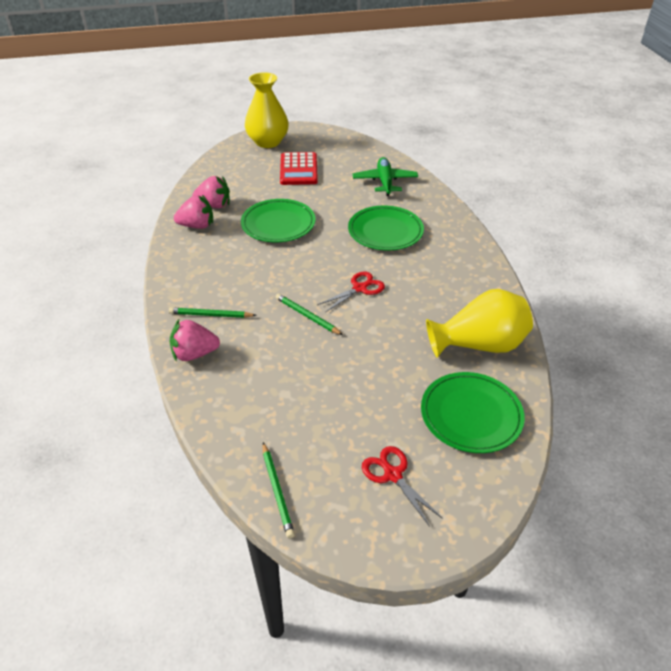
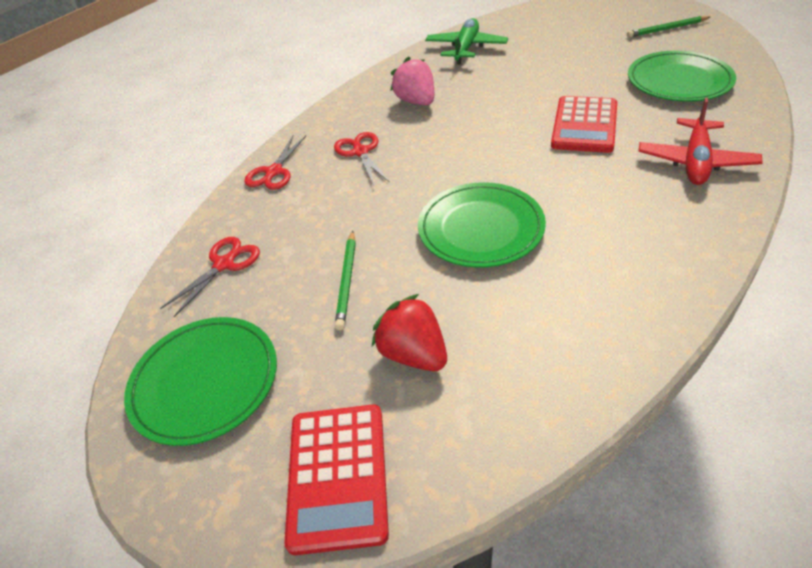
green pencil: [169,308,257,318] [263,442,295,538] [276,294,343,335] = 3 -> [335,231,356,330] [627,16,710,38] = 2
pink strawberry: [170,319,220,361] [174,195,213,229] [192,176,230,208] = 3 -> [390,56,434,105] = 1
red calculator: [280,152,318,185] = 1 -> [284,404,389,555] [551,96,617,153] = 2
red plane: none = 0 -> [638,98,763,185] = 1
red scissors: [317,271,385,312] [362,446,443,527] = 2 -> [160,237,260,317] [244,136,306,190] [334,132,390,185] = 3
red strawberry: none = 0 -> [372,294,447,371] = 1
yellow vase: [245,72,289,148] [426,289,533,358] = 2 -> none = 0

